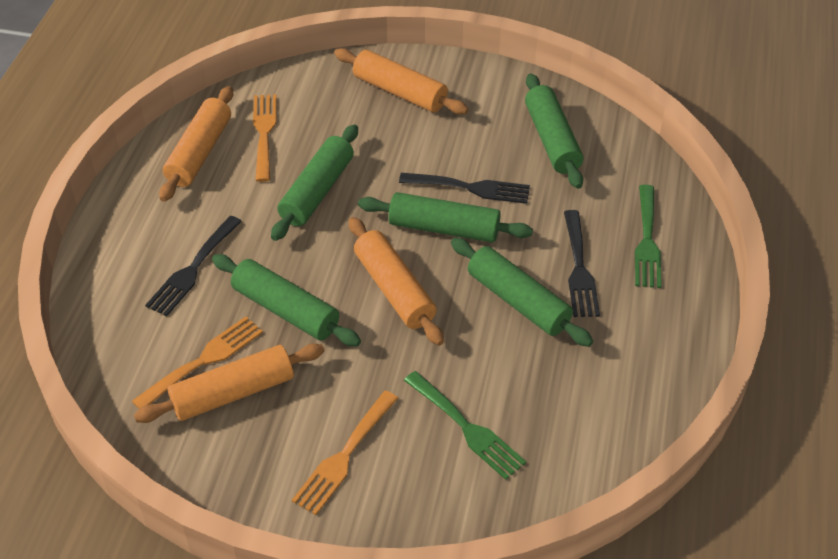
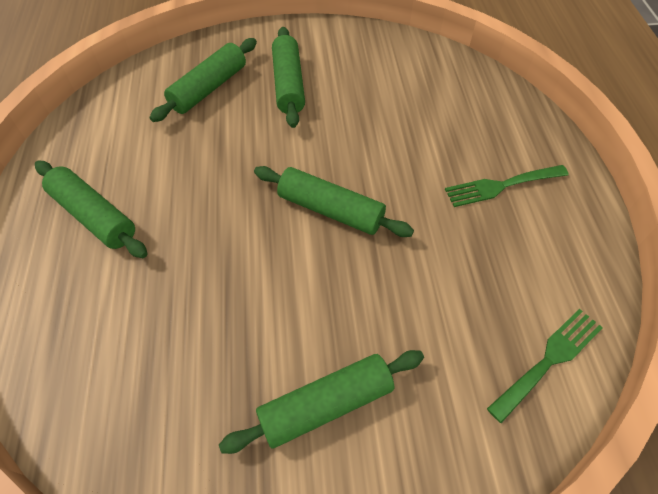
black fork: [145,216,242,316] [399,173,530,204] [564,210,600,317] = 3 -> none = 0
orange fork: [132,316,263,409] [253,94,277,182] [292,390,398,515] = 3 -> none = 0
orange rolling pin: [134,343,325,423] [159,86,233,202] [334,48,469,115] [349,217,444,346] = 4 -> none = 0

